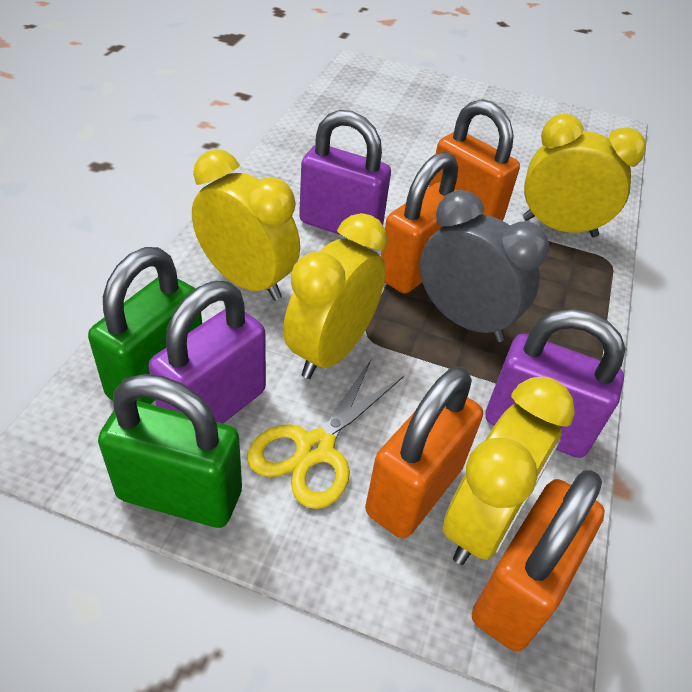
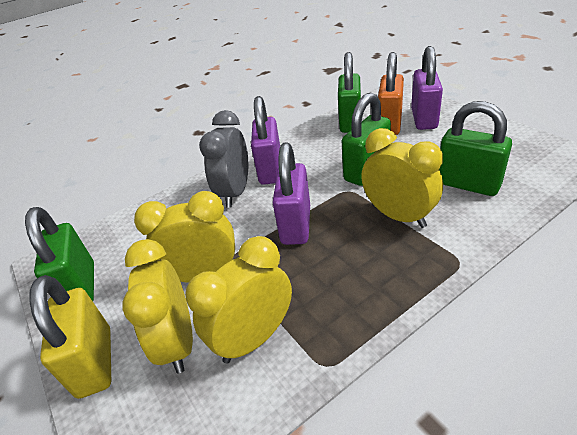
green padlock: [88,247,202,404] [98,374,242,528] = 2 -> [25,207,94,301] [338,52,361,133] [342,93,391,186] [439,101,512,196] = 4
orange padlock: [365,367,483,539] [381,151,458,294] [429,99,520,221] [472,470,605,652] = 4 -> [378,52,404,135] = 1
yellow padlock: none = 0 -> [29,275,111,399] = 1
yellow scissors: [247,360,404,509] = 1 -> none = 0

